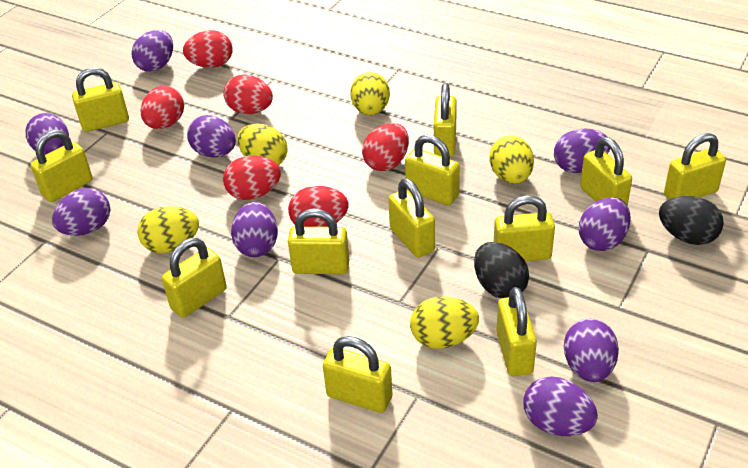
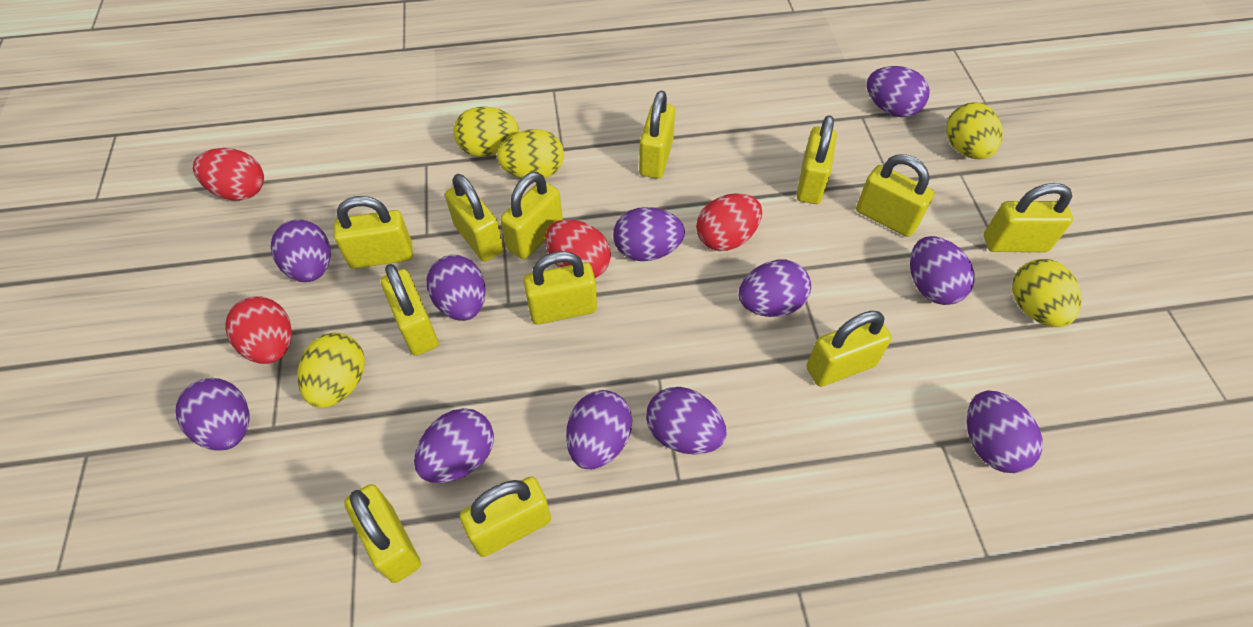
black egg: [474,242,529,299] [659,196,724,245] = 2 -> none = 0
purple egg: [26,113,69,155] [52,188,110,236] [131,30,173,72] [187,115,236,158] [231,202,278,257] [524,376,598,436] [554,128,610,173] [564,319,619,382] [579,197,631,251] = 9 -> [176,378,249,450] [271,219,331,282] [414,408,494,483] [426,255,486,321] [566,390,632,469] [613,207,685,261] [646,387,727,454] [739,260,811,317] [867,66,930,117] [910,236,975,305] [967,391,1043,473] = 11
red egg: [141,86,184,129] [183,30,232,68] [223,74,273,114] [223,156,281,200] [288,186,348,227] [362,123,409,171] = 6 -> [193,148,264,201] [226,296,292,364] [545,219,611,278] [696,193,762,251] = 4

